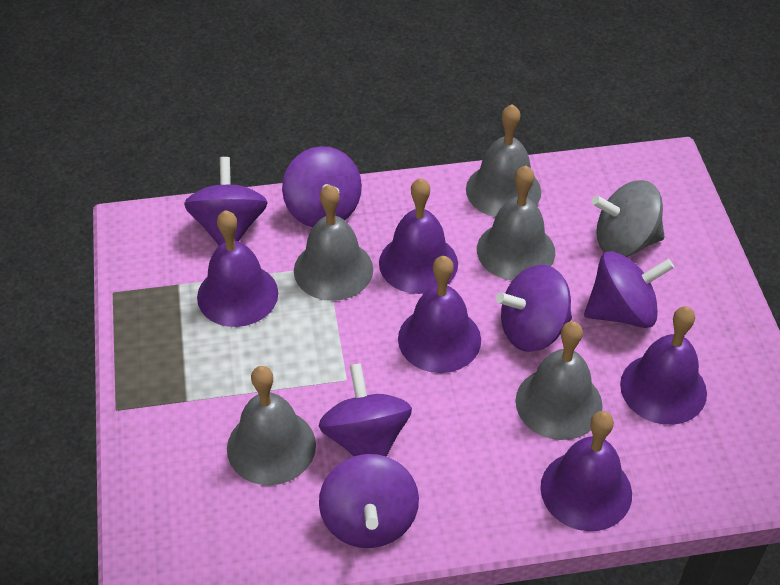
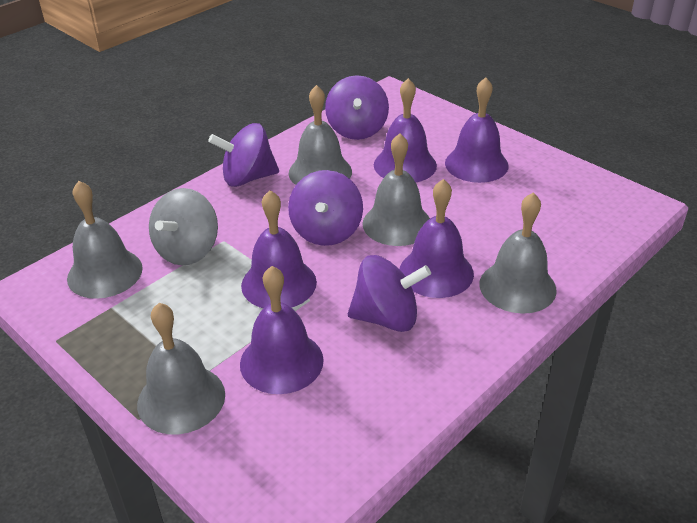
purple spinning top: [184,157,268,246] [282,146,362,227] [319,363,412,457] [319,454,419,548] [496,265,572,352] [584,251,674,328] = 6 -> [208,123,279,187] [288,170,363,246] [325,75,389,140] [348,255,431,332] = 4

